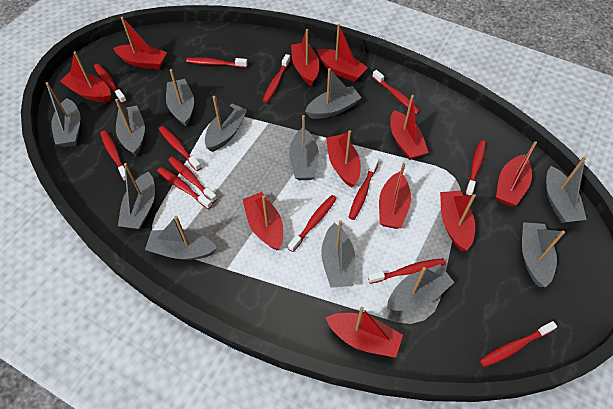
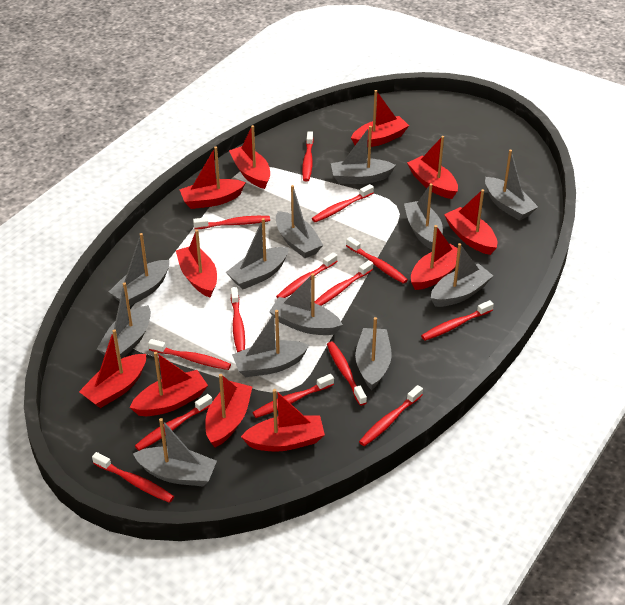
red toothbrush: [94,64,127,104] [100,130,126,181] [157,167,213,209] [159,126,202,171] [168,157,217,203] [186,57,248,68] [263,54,291,103] [288,195,337,252] [349,158,379,220] [368,258,446,284] [372,70,420,114] [465,140,486,195] [479,321,557,367] = 13 -> [92,452,174,503] [135,394,212,451] [148,339,231,370] [193,216,270,229] [231,287,245,352] [252,374,334,418] [276,252,337,298] [302,131,314,182] [312,184,374,222] [315,260,373,306] [327,341,367,406] [346,237,408,284] [359,385,423,446] [421,300,494,341] = 14

